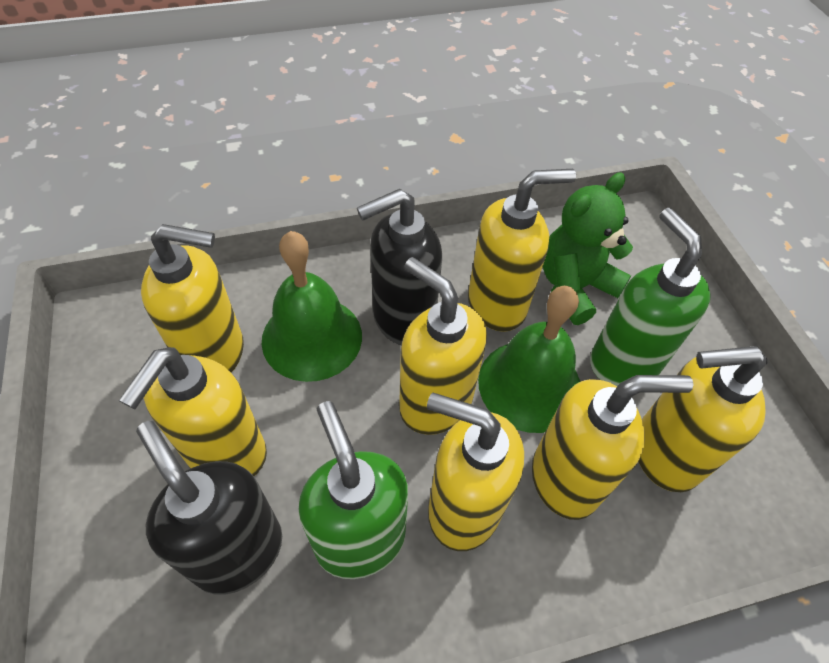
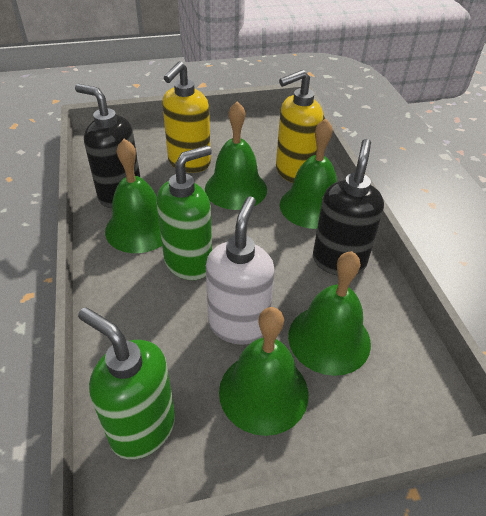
green bell: [262,231,362,382] [478,286,580,433] = 2 -> [105,139,162,253] [205,101,267,210] [219,307,308,436] [280,119,337,229] [288,251,371,376] = 5
green teddy bear: [543,173,633,325] = 1 -> none = 0
white soap dispenser: none = 0 -> [206,196,275,344] = 1
yellow soap dispenser: [119,347,267,476] [141,224,244,373] [399,257,487,435] [427,393,524,551] [468,169,576,332] [532,375,693,520] [638,346,767,492] = 7 -> [162,61,211,173] [276,70,323,183] = 2

